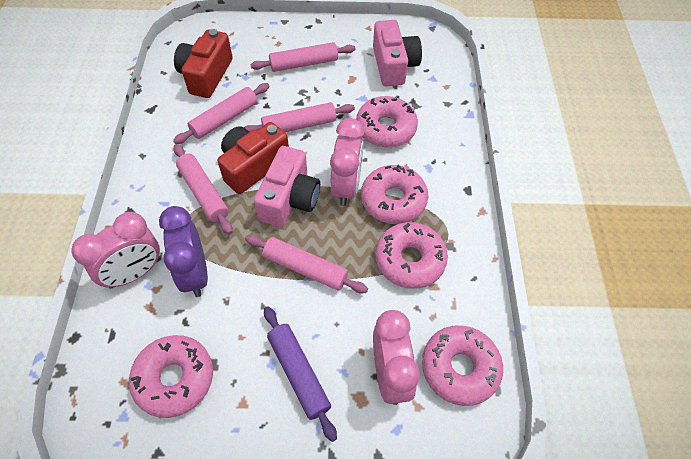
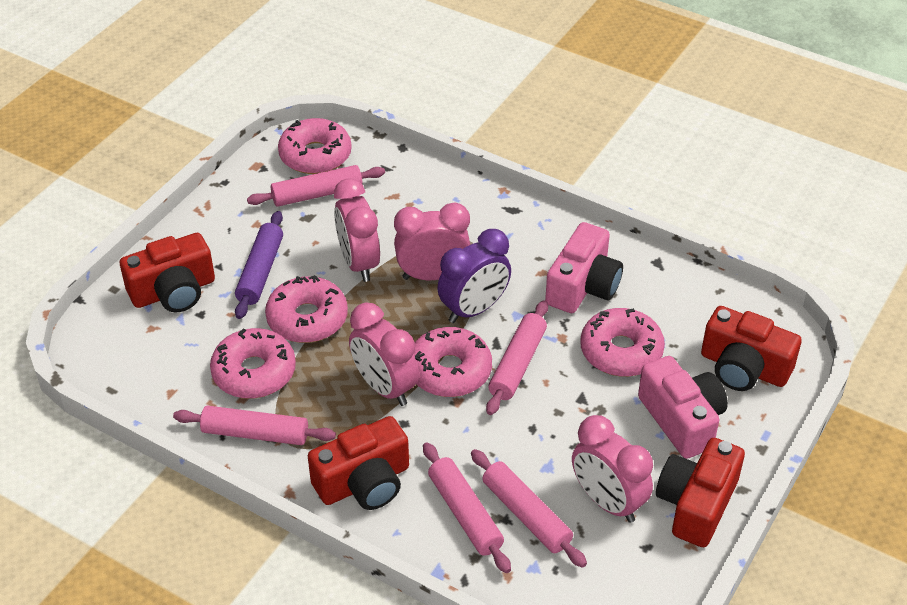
pink clock: [72,212,160,288] [330,118,364,206] [373,310,420,405] = 3 -> [334,178,380,282] [349,303,419,406] [394,202,470,280] [572,415,653,523] = 4
red camera: [174,29,233,98] [218,122,289,194] = 2 -> [120,233,215,312] [308,416,409,510] [656,438,745,547] [701,306,802,391] = 4

